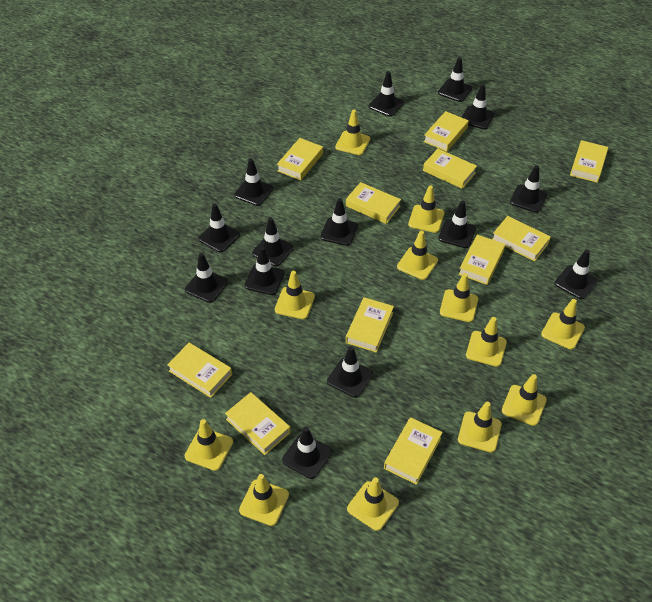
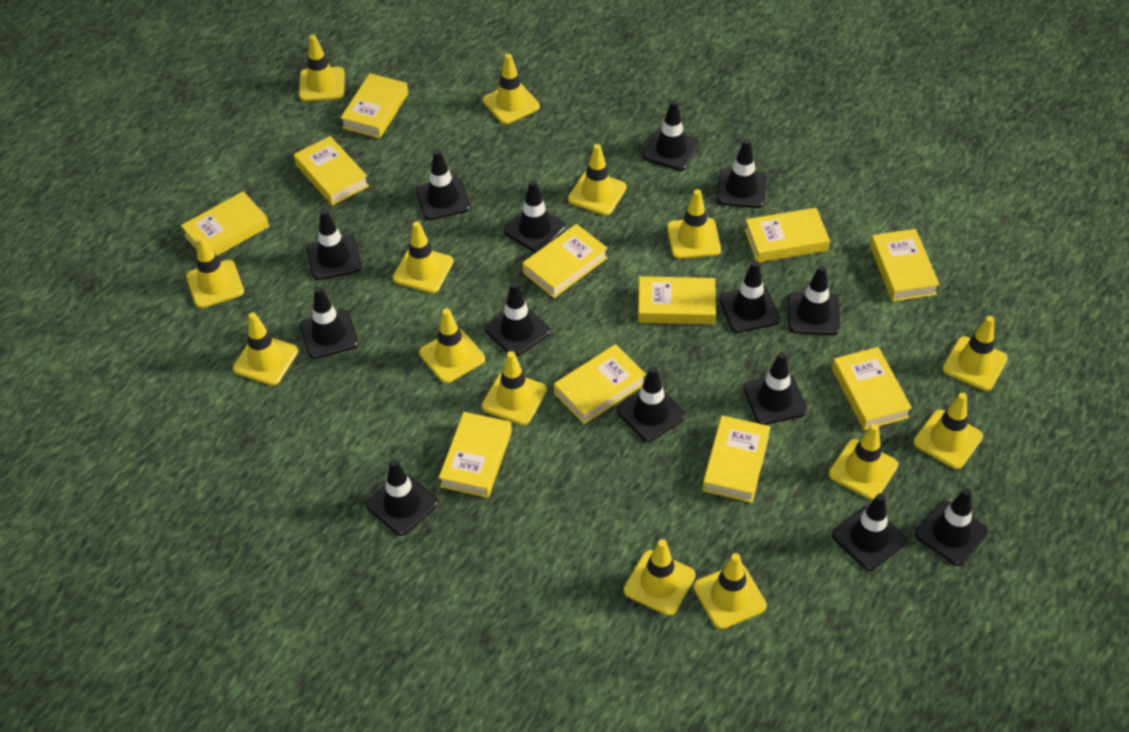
yellow traffic cone: [185,419,233,471] [239,474,289,526] [275,271,315,319] [335,110,370,155] [347,477,399,531] [397,231,438,280] [408,186,444,233] [440,273,478,322] [458,402,502,453] [466,317,507,367] [502,374,547,426] [541,299,585,350] = 12 -> [186,236,244,308] [233,312,298,386] [299,35,345,101] [393,221,453,293] [419,308,485,383] [482,351,547,425] [483,54,540,124] [568,144,627,216] [624,539,695,616] [667,189,721,259] [694,553,767,629] [829,423,898,500] [913,393,983,469] [942,316,1008,391] = 14

